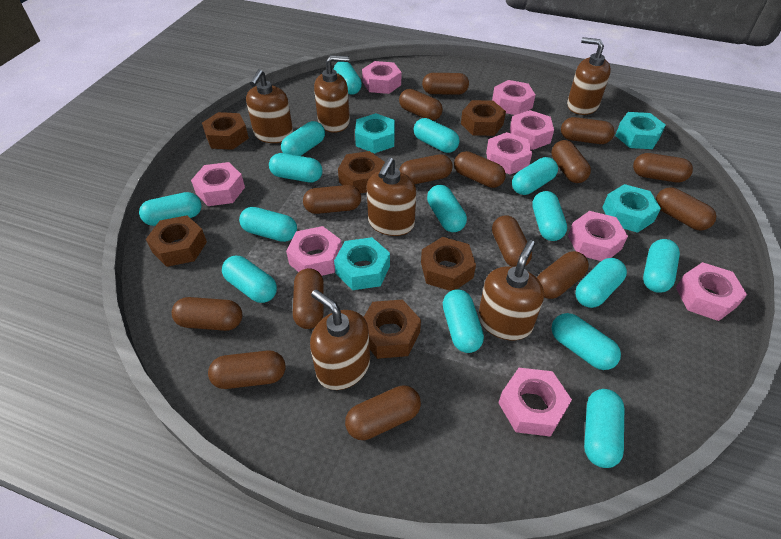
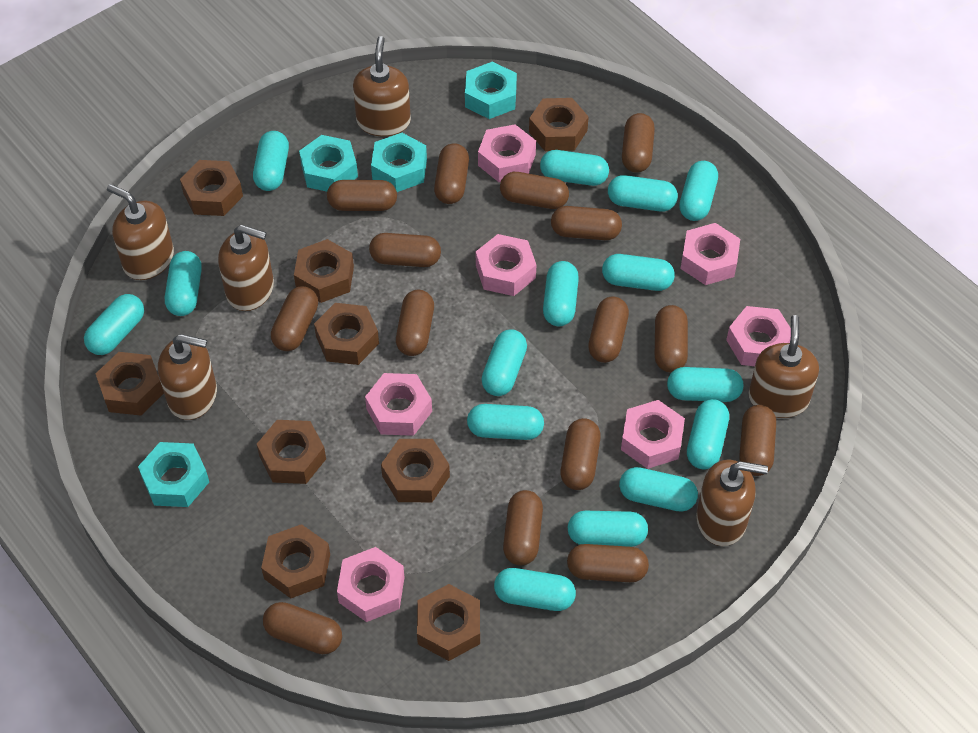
brown nut: [146,215,207,267] [202,112,249,150] [338,151,385,193] [364,299,421,359] [421,237,476,291] [461,100,506,136] = 6 -> [95,352,164,416] [180,160,243,216] [257,420,326,484] [261,524,330,598] [294,239,354,303] [314,303,379,365] [381,439,450,502] [417,584,480,661] [529,98,589,151] = 9
pink nut: [191,162,245,206] [286,226,342,276] [362,61,401,94] [486,132,532,175] [492,80,535,115] [498,368,572,437] [510,110,554,150] [568,211,628,261] [676,262,747,321] = 9 -> [337,547,404,622] [365,373,432,436] [476,234,536,296] [478,124,536,182] [621,400,685,469] [681,223,740,285] [726,306,791,366] = 7

